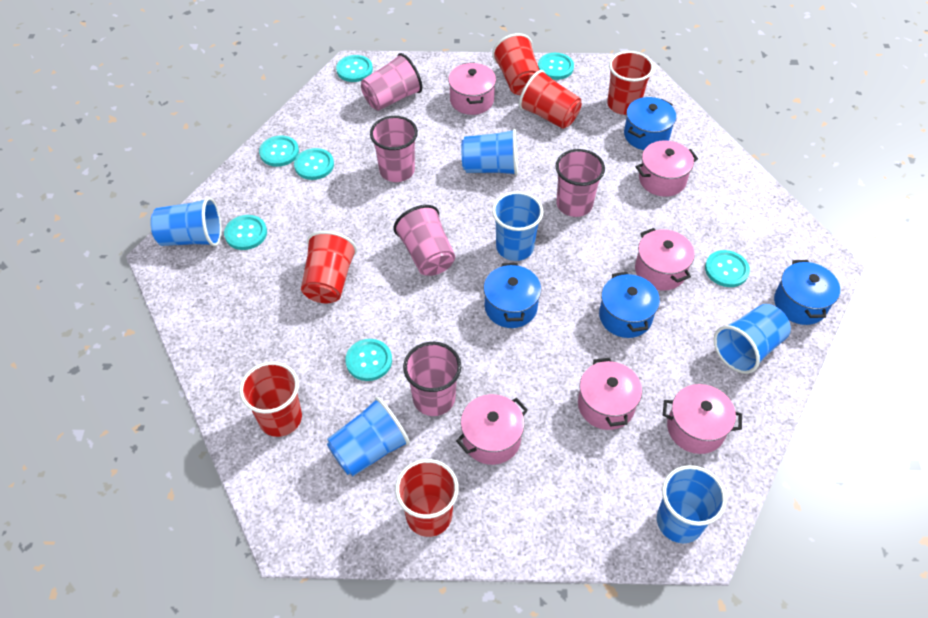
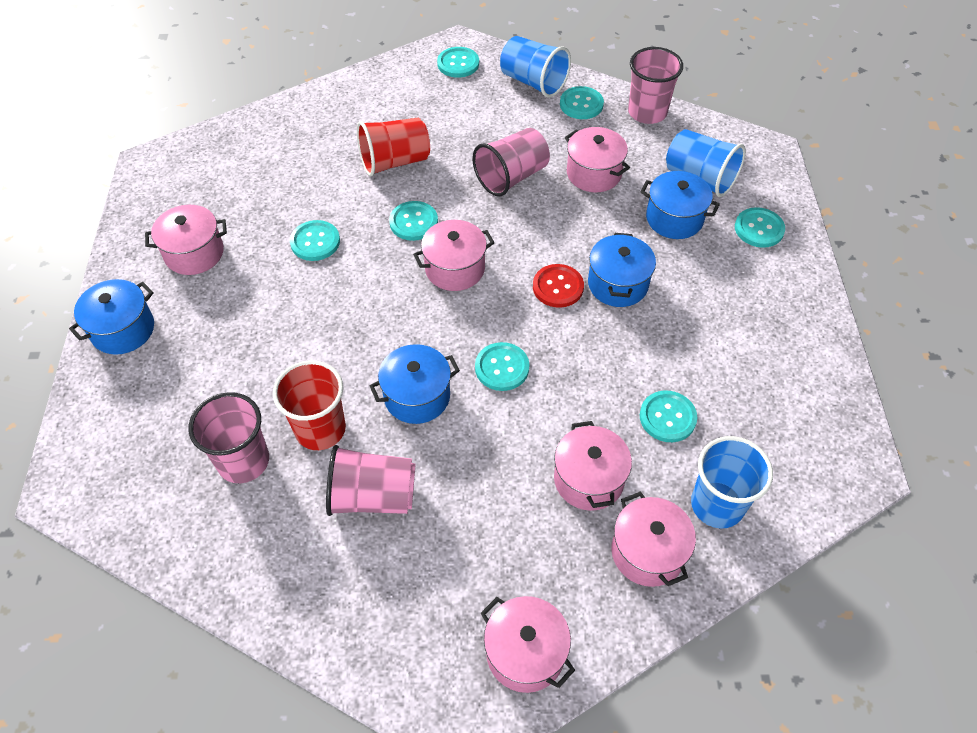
blue cup: [150,197,222,246] [327,397,410,476] [461,129,518,176] [492,191,543,261] [657,465,727,543] [714,304,791,374] = 6 -> [500,36,571,98] [666,129,746,197] [691,436,773,528] = 3
pink cup: [361,53,422,111] [370,116,418,182] [393,205,455,276] [403,342,461,416] [556,149,605,217] = 5 -> [189,392,269,483] [326,445,416,516] [472,128,550,196] [628,47,683,124] = 4
red button: none = 0 -> [533,264,584,308] = 1
red cup: [239,362,302,437] [301,231,357,303] [395,459,459,537] [492,33,539,95] [519,70,582,129] [607,51,654,115] = 6 -> [273,360,346,450] [357,118,430,176] = 2

